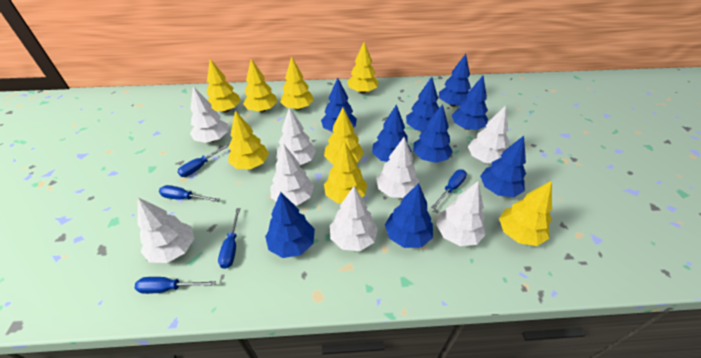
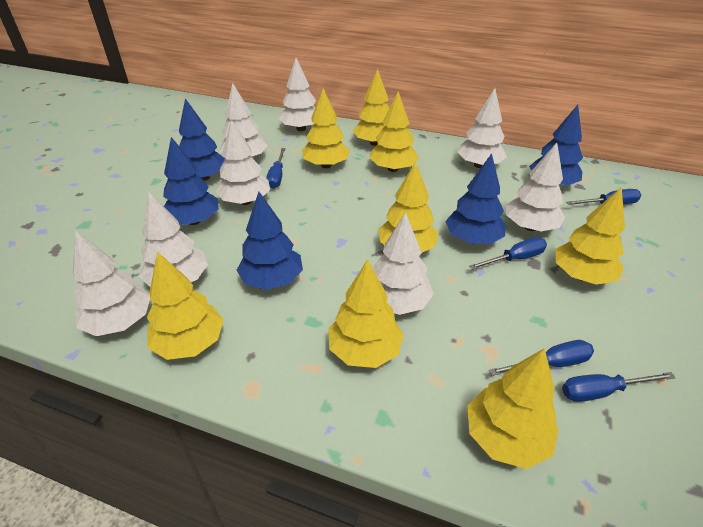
blue tree: [265,192,315,258] [321,78,357,133] [372,104,411,162] [385,183,433,248] [406,77,439,131] [413,104,453,163] [439,54,471,107] [452,76,488,130] [480,136,526,197] = 9 -> [163,137,219,225] [179,98,225,181] [237,192,303,290] [445,153,505,244] [529,105,583,185] = 5

